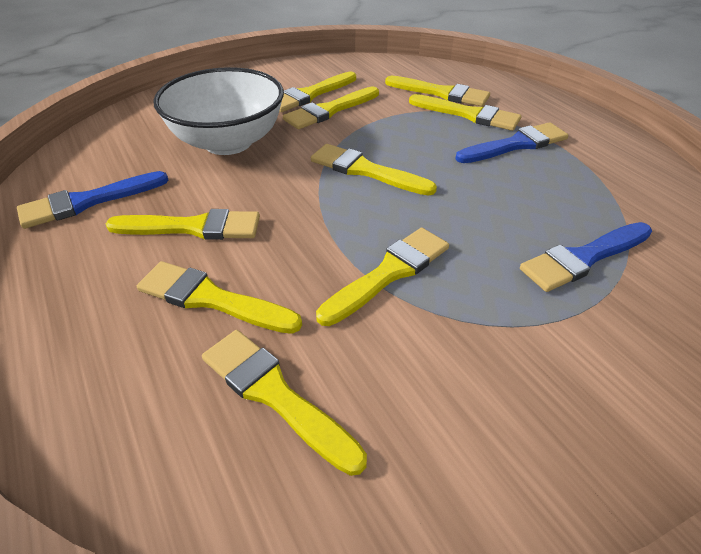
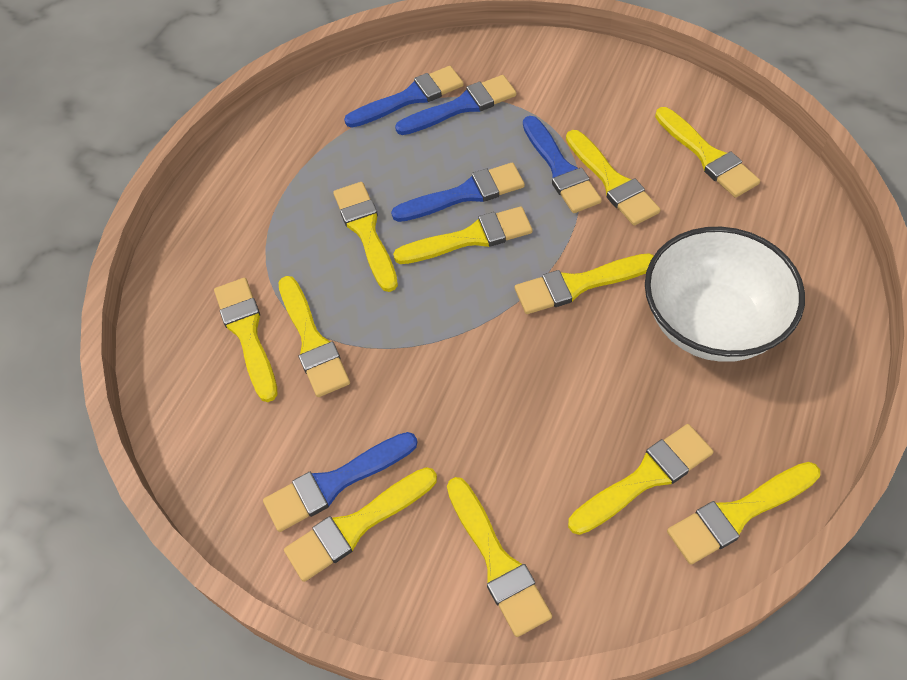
blue brush: [17,171,168,229] [455,122,568,163] [520,222,652,292] = 3 -> [263,432,418,532] [344,66,464,128] [391,162,525,222] [395,75,516,135] [523,116,602,213] = 5
yellow brush: [106,209,260,240] [137,261,302,334] [202,330,367,476] [279,72,356,112] [283,87,379,129] [311,144,437,196] [316,228,449,326] [385,76,490,106] [409,94,521,131] = 9 -> [214,278,278,402] [278,276,350,397] [284,467,437,582] [333,182,398,292] [393,206,533,264] [447,477,552,637] [515,253,654,314] [566,130,661,226] [568,424,713,535] [655,107,760,198] [667,462,820,565] = 11

